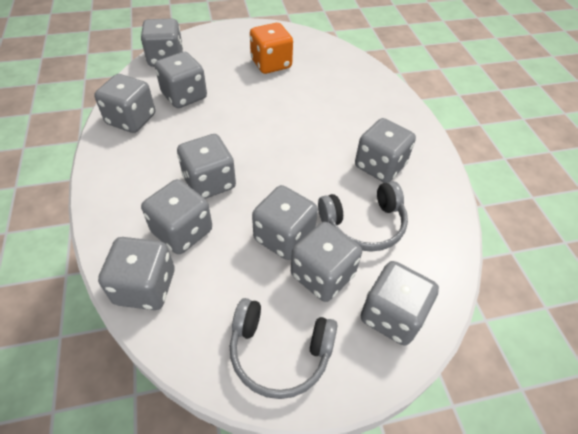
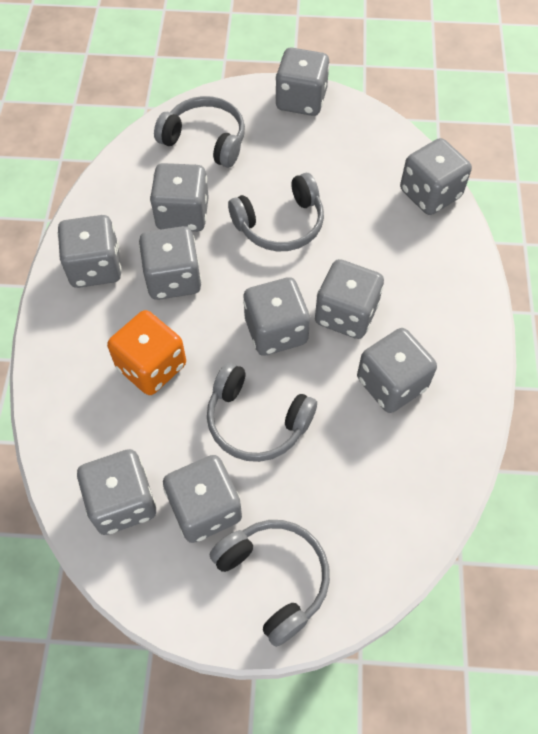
grey headphones: [230,298,337,399] [318,181,408,252] = 2 -> [154,96,245,168] [207,362,317,462] [210,520,330,647] [228,173,324,251] = 4

